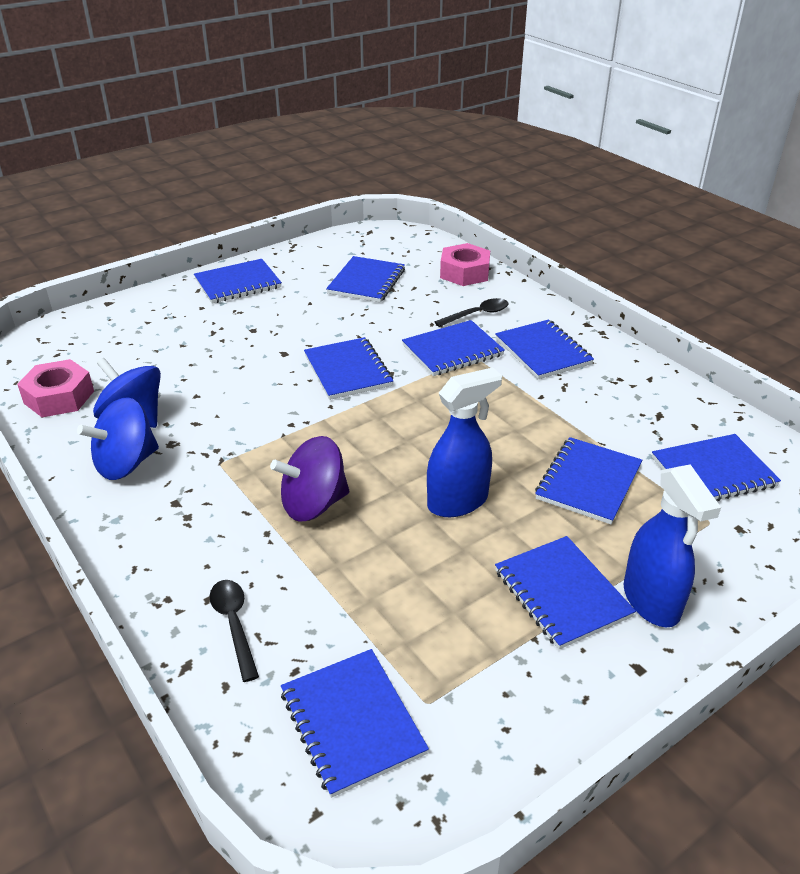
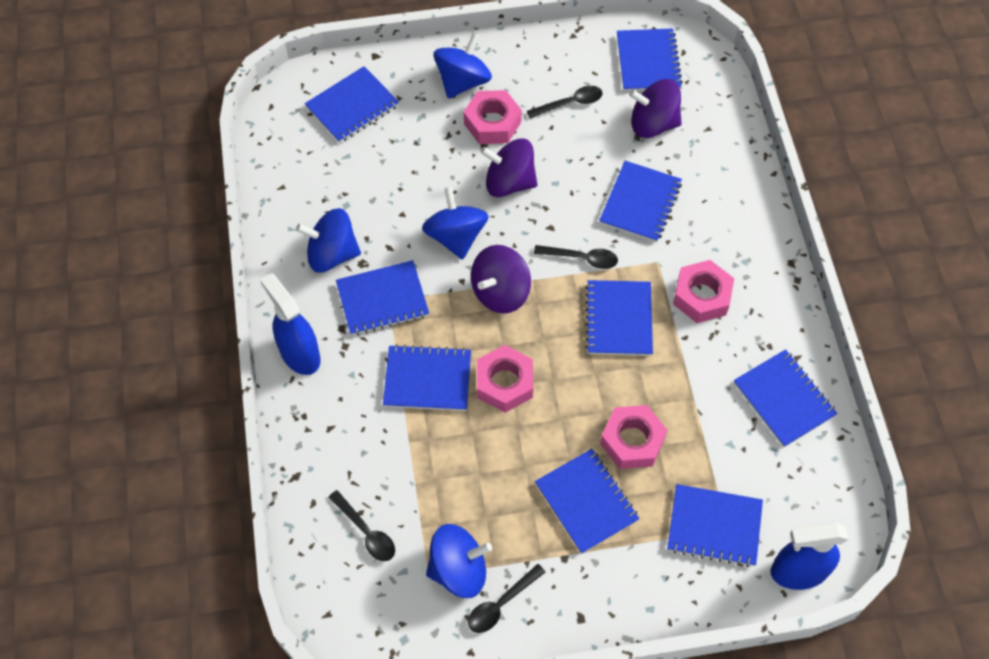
black spoon: [209,580,259,682] [435,298,508,327] = 2 -> [329,490,395,561] [468,564,545,633] [527,86,603,118] [534,245,618,269] = 4
blue spinning top: [77,397,159,480] [93,358,161,428] = 2 -> [296,208,361,273] [422,186,489,260] [426,524,492,598] [434,33,492,98] = 4
pink nut: [17,359,94,417] [440,243,490,286] = 2 -> [464,90,522,144] [477,345,533,413] [600,405,667,469] [673,260,734,323] = 4
purple spinning top: [270,436,349,522] = 1 -> [471,245,531,314] [481,138,538,197] [629,79,682,138] = 3

